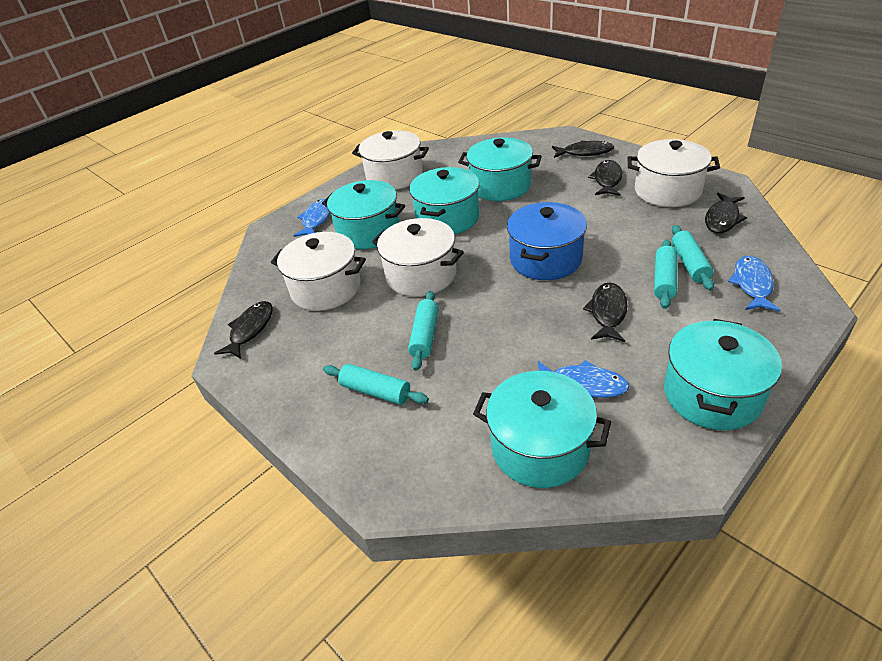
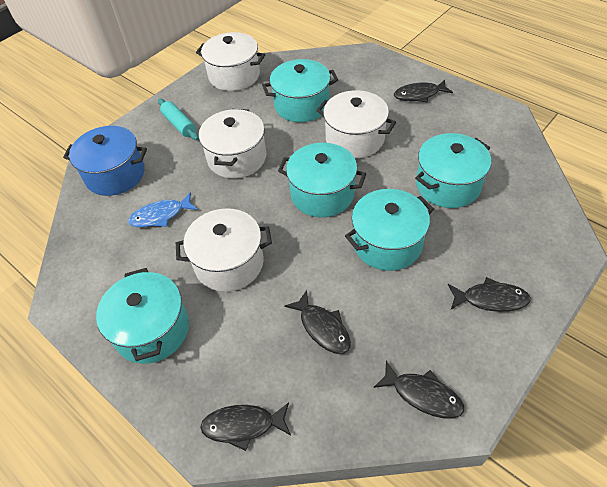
blue fish: [293,199,330,237] [538,360,630,398] [728,256,780,311] = 3 -> [128,192,198,227] = 1
turquoise rolling pin: [323,364,429,405] [408,291,439,371] [654,239,677,309] [672,225,714,291] = 4 -> [158,99,199,140] = 1

